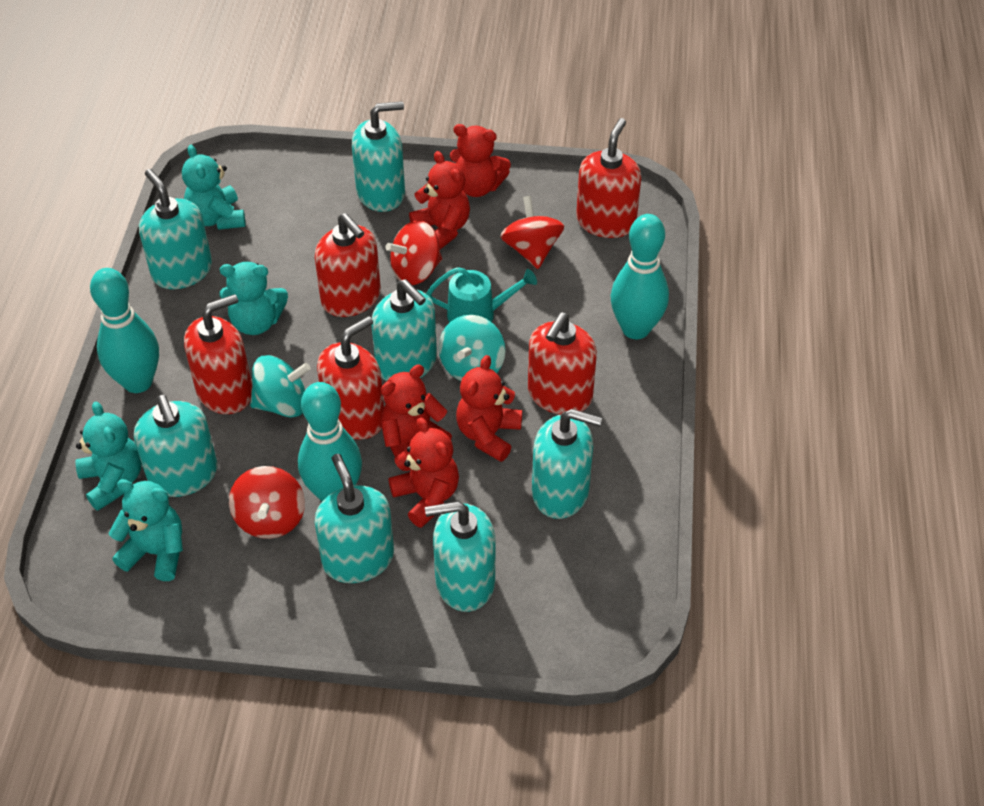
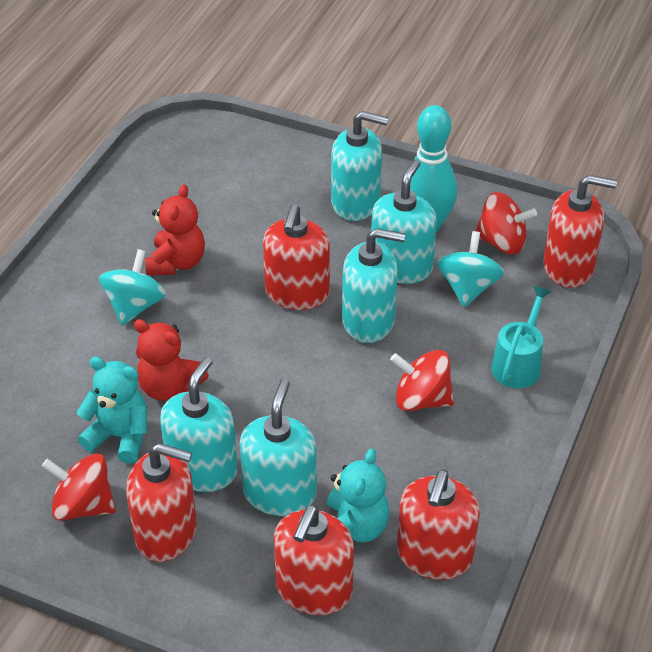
red teddy bear: [381,364,452,471] [388,418,459,528] [409,151,470,249] [450,124,511,197] [456,355,522,462] = 5 -> [134,319,209,401] [145,184,205,275] = 2
turquoise bowling pin: [90,268,159,393] [298,382,362,501] [611,214,669,339] = 3 -> [410,105,457,232] = 1
turquoise soap dispenser: [134,395,218,497] [139,169,212,289] [314,454,394,583] [352,101,405,212] [372,279,437,381] [425,501,495,612] [532,409,602,519] = 7 -> [160,357,238,492] [240,379,317,516] [331,111,388,221] [342,228,405,343] [371,159,437,284] = 5
turquoise teddy bear: [76,401,142,511] [109,479,183,581] [182,145,245,230] [220,262,288,335] = 4 -> [77,357,147,463] [327,448,390,542] = 2

